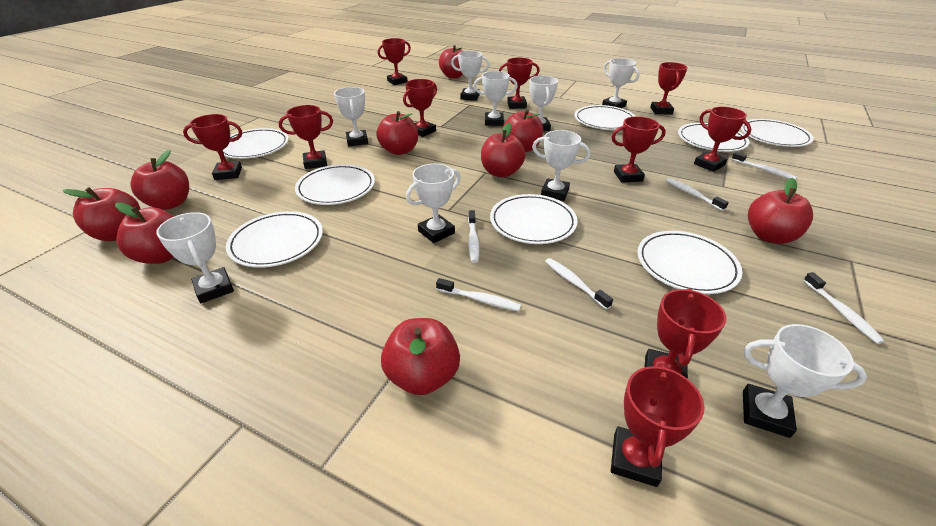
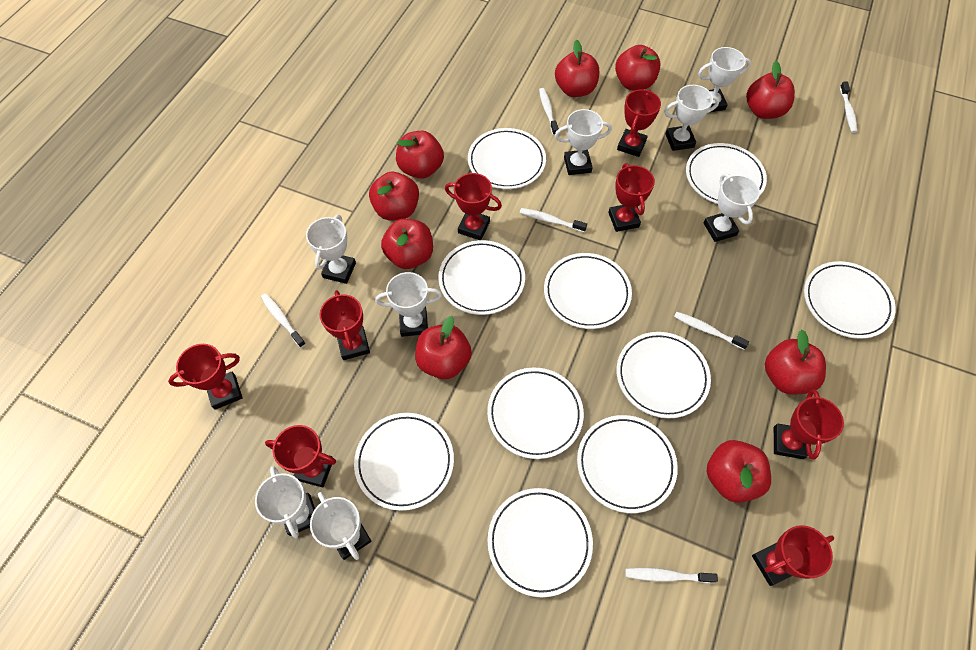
red trophy: [183,114,242,180] [279,105,333,169] [378,38,411,85] [403,79,437,137] [499,57,540,109] [611,363,705,487] [612,116,666,183] [645,288,726,379] [650,62,688,114] [694,107,751,172] = 10 -> [168,344,243,410] [265,425,336,487] [319,290,370,360] [445,173,502,240] [608,163,655,232] [617,89,661,157] [752,525,834,586] [774,389,844,460] = 8
white plate: [223,128,289,159] [226,211,323,268] [295,164,375,205] [490,194,578,244] [575,105,635,130] [638,231,742,294] [678,123,750,152] [741,119,814,147] = 8 -> [354,413,454,511] [438,240,525,315] [468,128,546,189] [487,367,584,459] [487,488,593,597] [544,253,632,329] [577,415,678,513] [616,332,711,419] [686,143,767,204] [804,261,896,339] = 10
white trophy: [156,212,234,303] [334,87,368,146] [406,164,460,243] [451,51,490,101] [473,71,518,126] [529,76,558,131] [532,130,590,201] [602,58,640,108] [743,324,867,438] = 9 -> [255,466,315,538] [306,215,356,284] [310,492,371,560] [375,272,442,337] [555,109,612,175] [664,85,719,151] [698,47,751,112] [703,173,760,242] = 8

